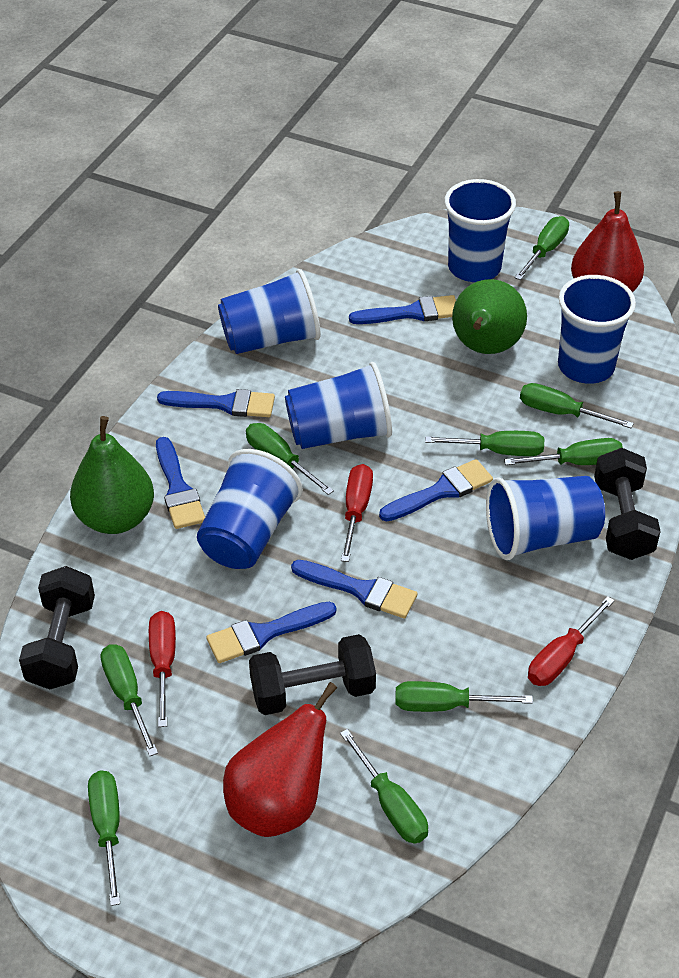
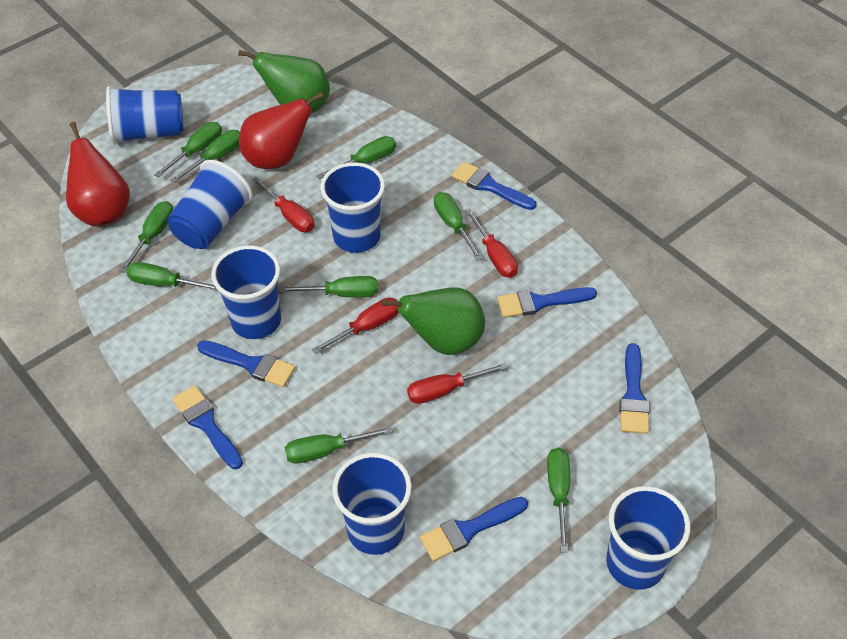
black dumbbell: [19,566,95,689] [249,634,376,715] [594,448,661,560] = 3 -> none = 0
red screwdriver: [149,611,176,727] [341,464,373,562] [528,596,615,686] = 3 -> [251,177,315,232] [312,298,399,354] [407,363,508,404] [465,209,518,278] = 4

